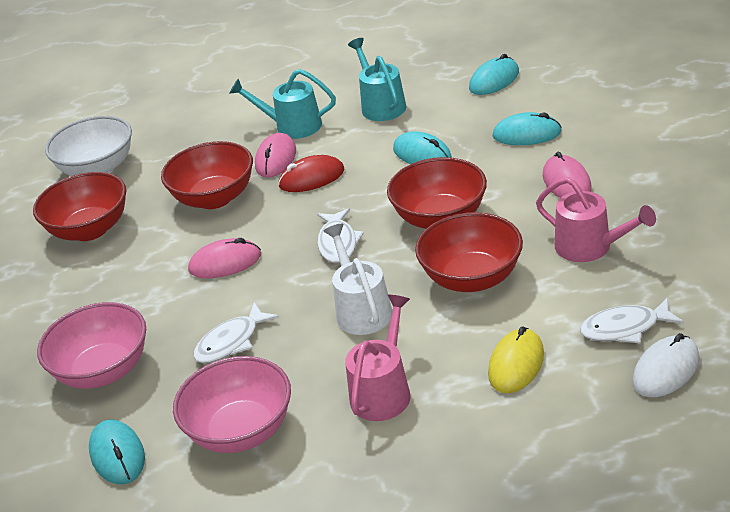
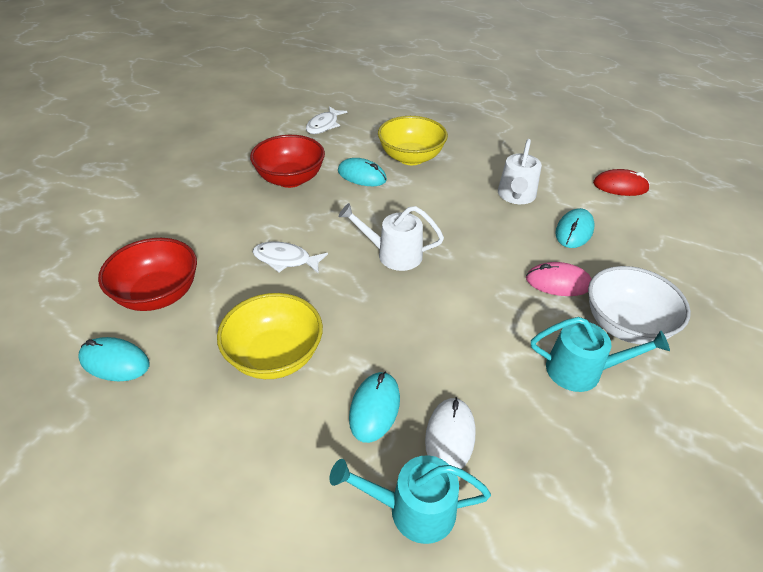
pink bowl: [37,302,146,389] [173,356,291,453] = 2 -> none = 0
pink mouse: [188,238,261,278] [255,133,296,178] [543,152,592,198] = 3 -> [526,262,591,296] = 1
pink watering can: [345,295,410,421] [536,177,656,262] = 2 -> none = 0
red bowl: [33,172,126,241] [161,141,253,209] [387,157,487,229] [415,212,523,292] = 4 -> [98,238,197,311] [250,135,325,188] = 2
white fish: [193,302,279,363] [317,208,364,263] [580,297,684,343] = 3 -> [253,242,328,274] [306,106,348,134] = 2
white watering can: [323,224,392,335] = 1 -> [339,203,444,271] [498,139,542,204] = 2
yellow bowl: none = 0 -> [217,293,323,379] [378,116,448,165] = 2
yellow mouse: [488,326,544,393] = 1 -> none = 0

